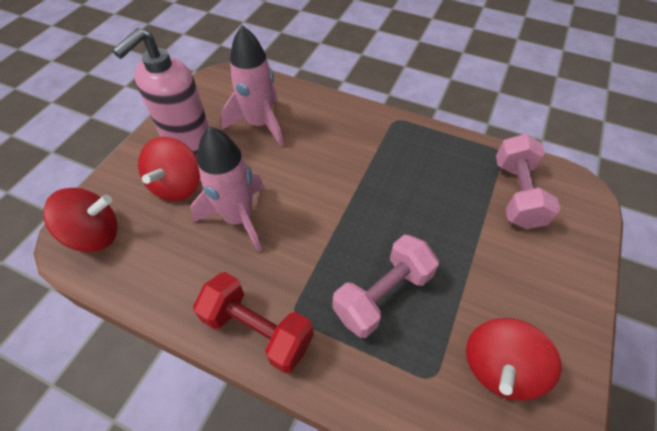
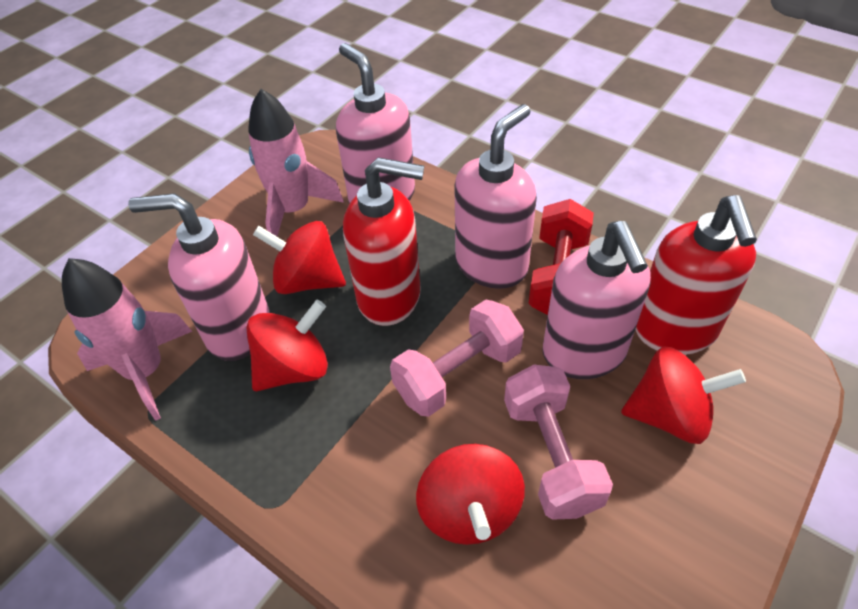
pink soap dispenser: [112,28,209,154] = 1 -> [128,193,270,361] [336,43,415,204] [454,104,537,289] [542,221,651,379] = 4
red soap dispenser: none = 0 -> [343,157,424,326] [635,195,757,355] = 2
red spinning top: [43,188,118,252] [138,137,200,201] [466,318,561,401] = 3 -> [247,300,328,391] [253,221,346,294] [416,444,525,545] [621,347,746,444] = 4

